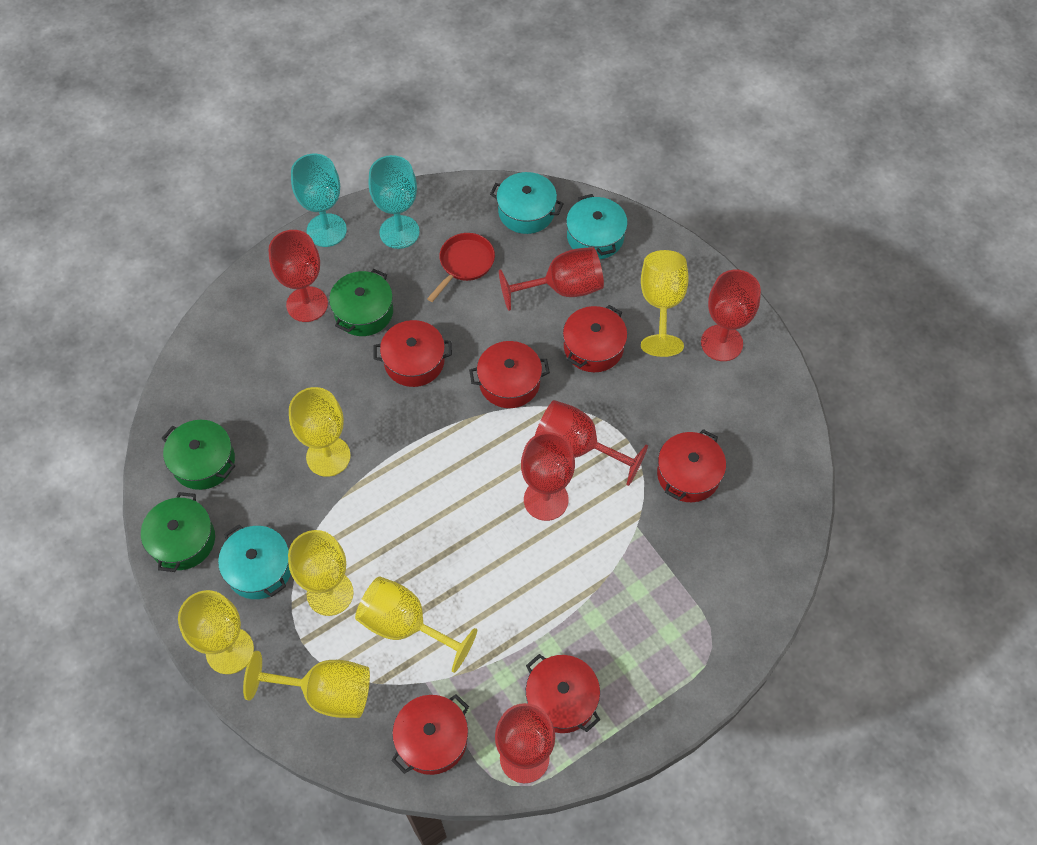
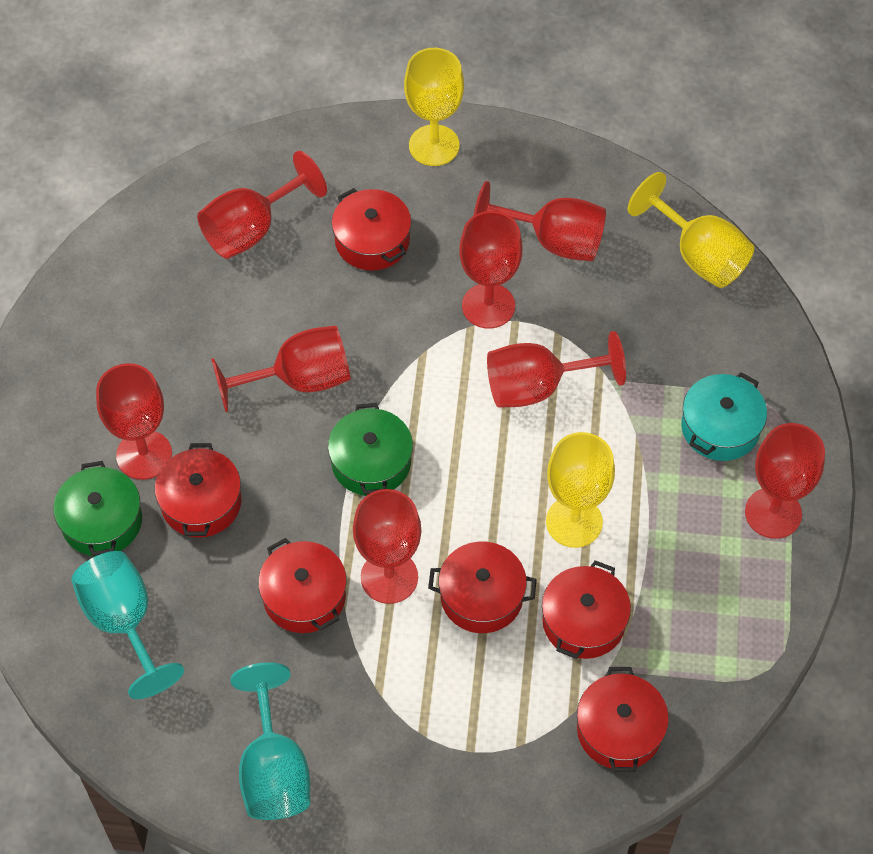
green pot: [141,492,215,572] [162,420,236,490] [329,269,393,336] = 3 -> [54,461,142,556] [328,403,413,496] = 2
red goblet: [268,230,328,322] [495,703,555,783] [499,247,604,311] [521,432,575,521] [535,400,648,486] [701,270,761,361] = 6 -> [96,363,172,480] [197,151,327,259] [211,326,351,412] [353,489,421,604] [459,211,522,329] [474,181,606,261] [487,331,626,408] [745,423,825,539] = 8
red pan: [427,233,495,302] = 1 -> none = 0
turquoise pot: [218,524,291,599] [490,172,564,234] [566,194,628,259] = 3 -> [681,372,767,461] = 1
yellow goblet: [178,590,254,674] [243,651,370,718] [288,530,354,616] [289,387,351,477] [355,576,477,673] [641,250,689,357] = 6 -> [404,48,464,166] [546,432,615,548] [628,172,754,288] = 3

